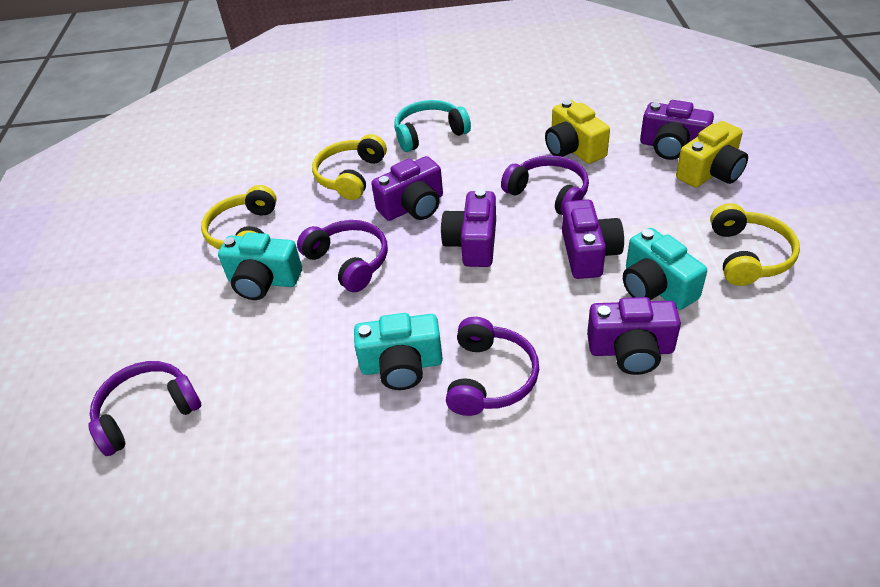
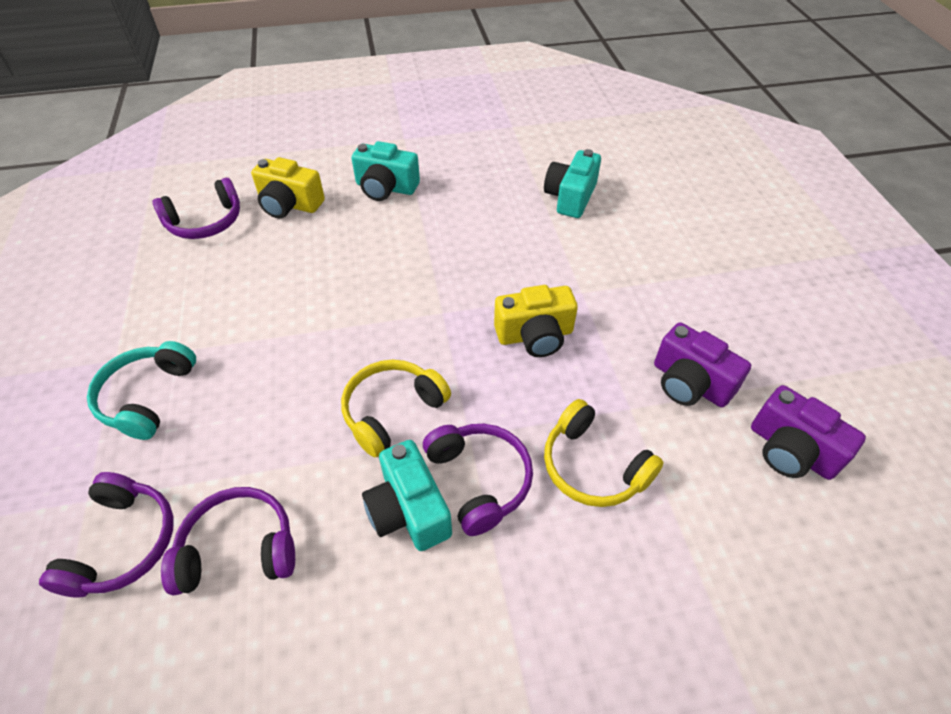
purple camera: [371,156,443,221] [441,189,496,267] [562,199,624,279] [587,297,681,375] [640,100,714,160] = 5 -> [654,322,751,407] [751,385,866,480] = 2
yellow headphones: [201,185,277,249] [312,134,387,200] [710,203,800,286] = 3 -> [341,360,451,457] [544,399,664,507] = 2

